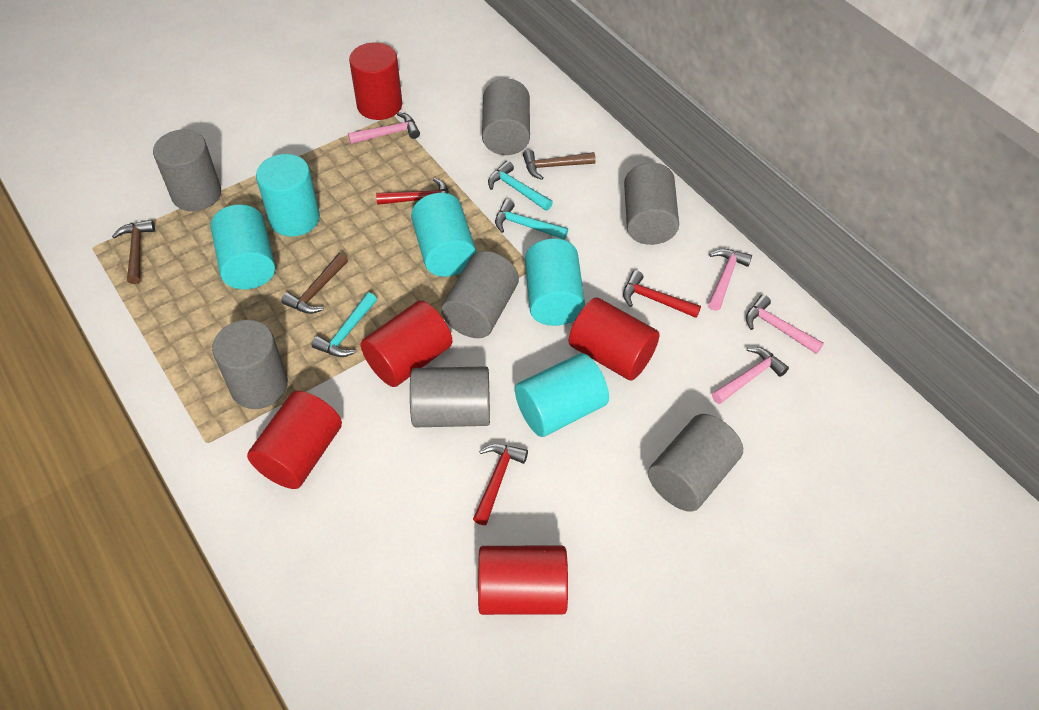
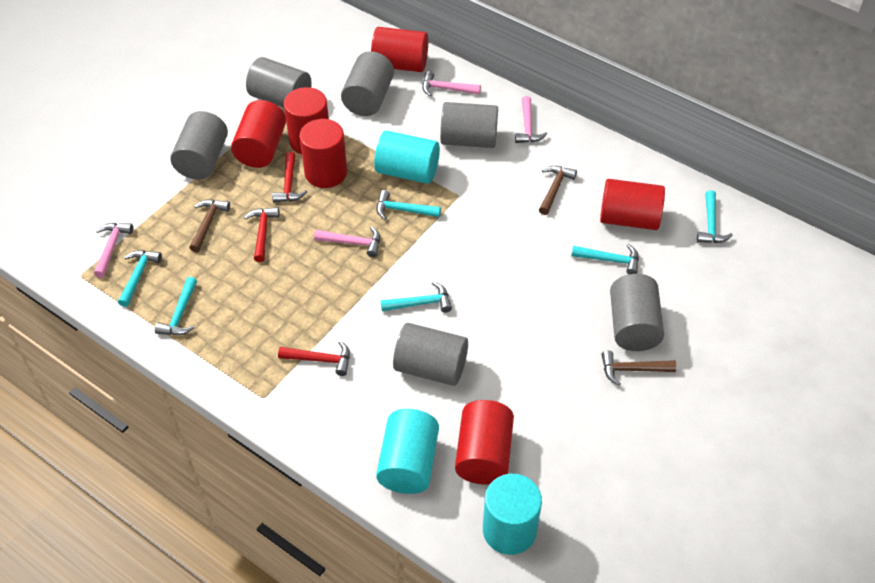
grey cylinder: [153,130,221,211] [212,320,288,409] [410,366,490,427] [441,251,519,338] [482,79,530,155] [624,163,679,245] [648,414,743,512] = 7 -> [170,111,228,180] [246,57,312,108] [341,51,394,116] [393,323,468,386] [440,102,498,148] [610,274,664,351] = 6
red cylinder: [247,391,342,489] [349,42,402,120] [361,301,453,387] [478,546,568,615] [569,298,660,380] = 5 -> [231,100,286,168] [284,87,329,155] [299,119,347,188] [371,27,428,72] [455,400,514,485] [600,179,665,230] = 6
turquoise cylinder: [211,204,275,289] [256,154,320,237] [411,193,476,277] [515,353,609,437] [525,239,585,326] = 5 -> [374,131,440,184] [376,409,439,494] [483,474,542,555] = 3
turquoise hammer: [312,292,377,357] [488,161,553,211] [495,199,568,240] = 3 -> [118,250,162,307] [155,277,197,335] [377,190,441,220] [380,282,452,313] [572,244,639,274] [697,190,733,243] = 6

